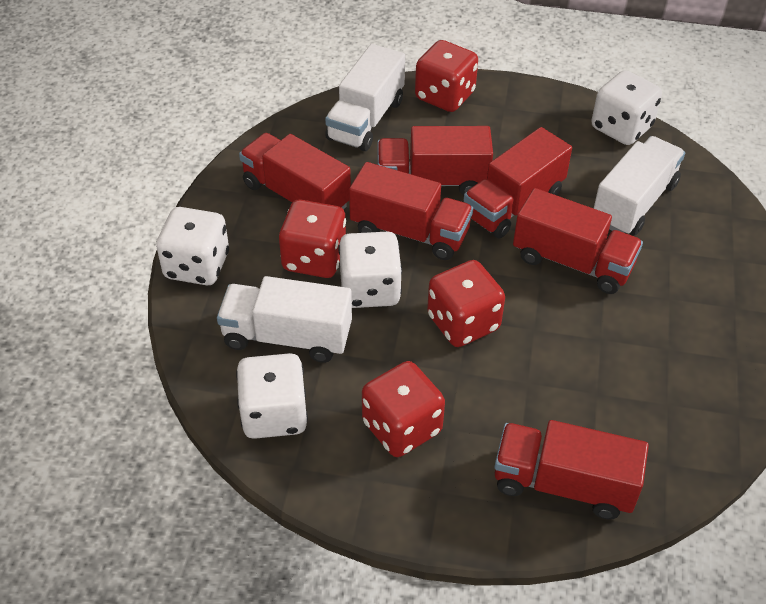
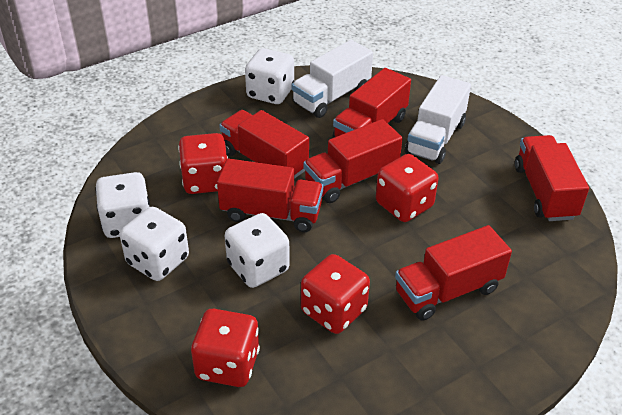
white truck: [217,276,352,363] [325,44,405,151] [594,136,685,235] = 3 -> [292,40,373,118] [405,75,471,164] = 2

